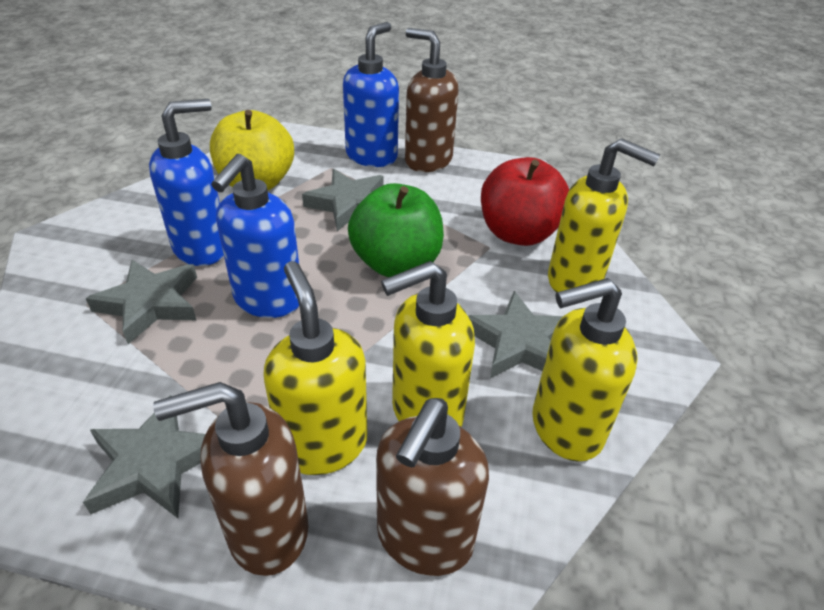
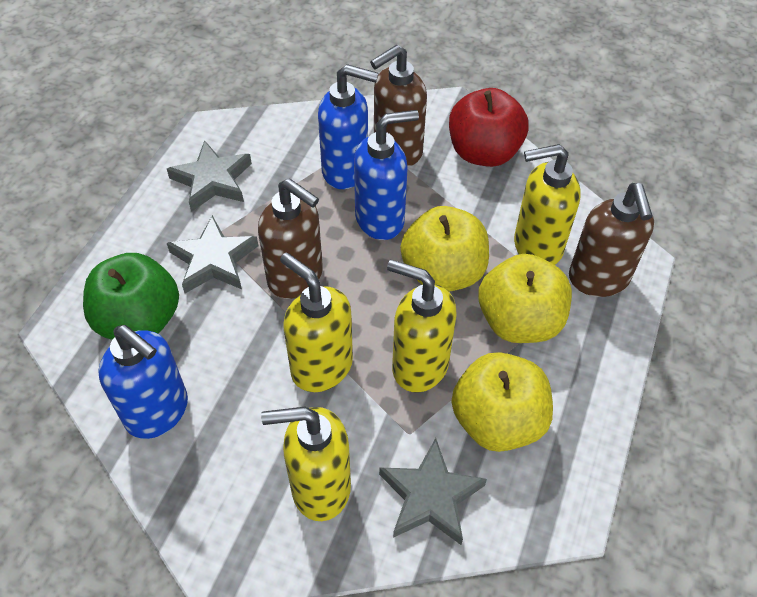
grey star: [83,395,205,518] [86,260,197,344] [302,169,383,231] [468,291,563,378] = 4 -> [167,140,252,212] [167,215,258,293] [379,438,487,545] = 3
yellow apple: [210,110,294,191] = 1 -> [400,206,489,292] [452,352,553,452] [478,254,572,343] = 3

